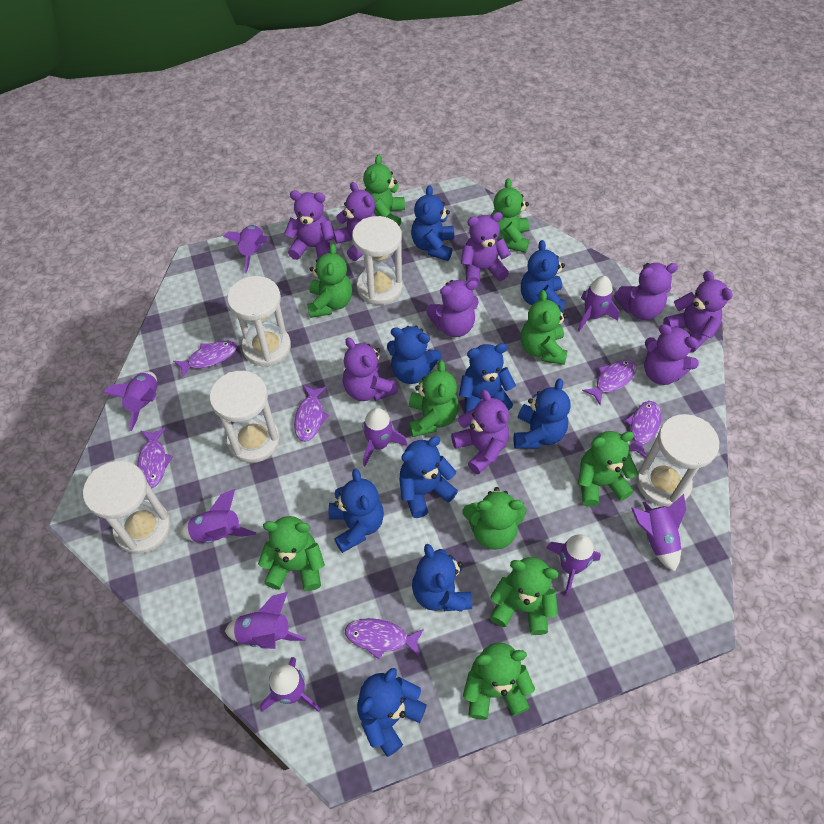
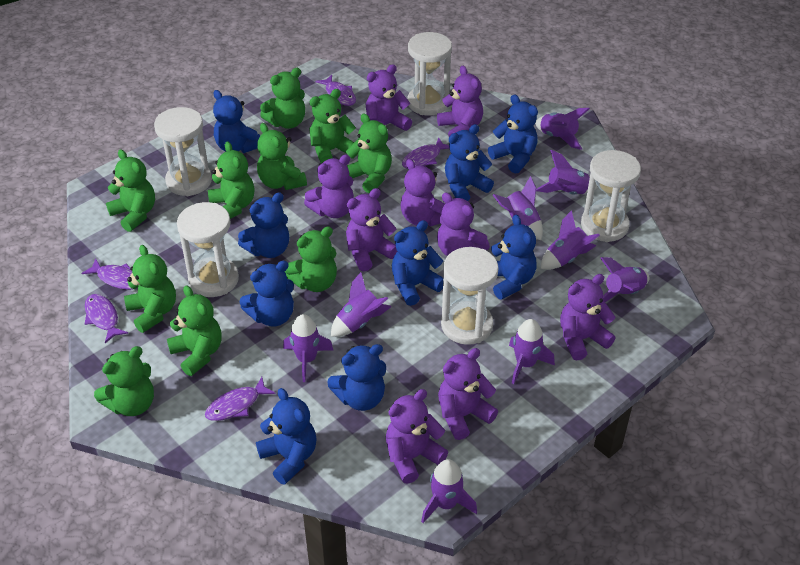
purple fish: [137,428,173,489] [173,341,237,378] [294,385,329,442] [345,618,424,660] [582,359,636,405] [625,401,661,458] = 6 -> [81,258,137,290] [85,294,128,343] [205,377,275,421] [315,75,356,106] [402,137,450,169] = 5

